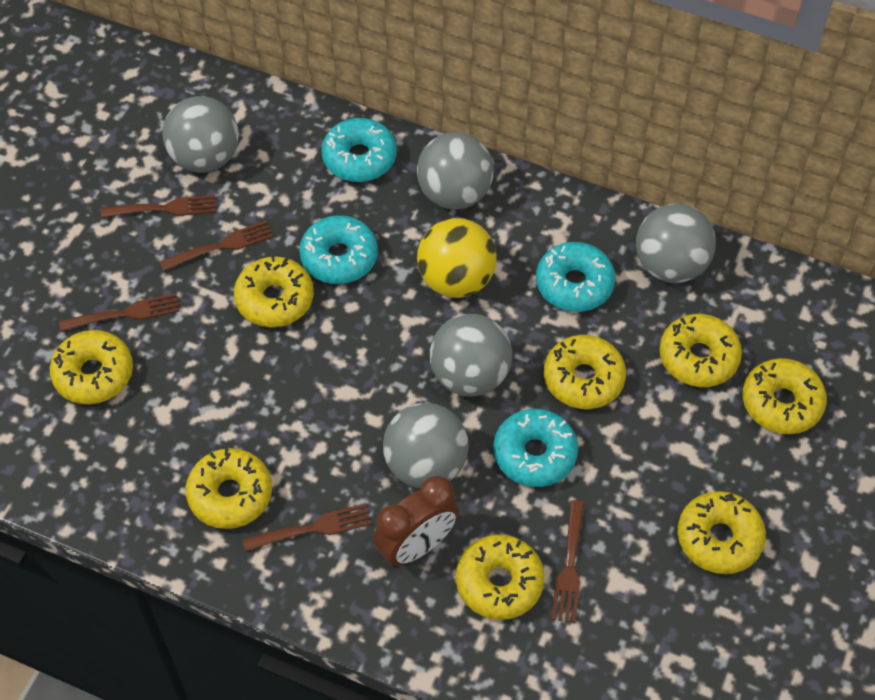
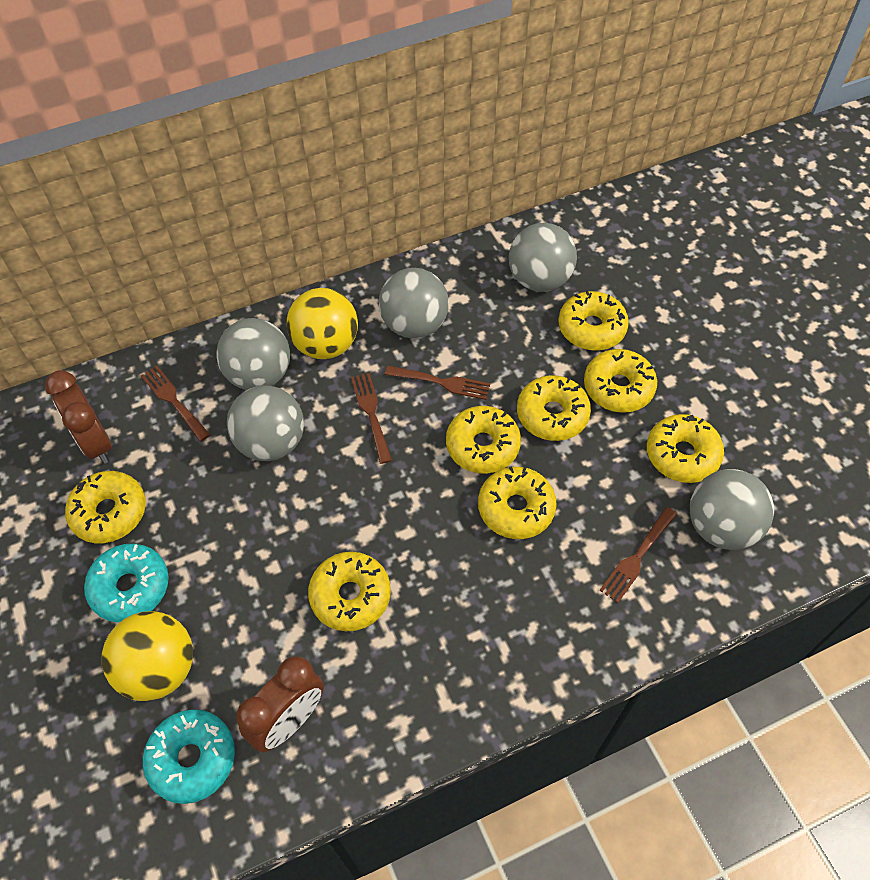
brown clock: [373,476,459,566] = 1 -> [45,371,112,464] [236,656,324,752] = 2
brown fork: [59,293,179,332] [101,195,216,218] [160,220,274,271] [242,503,371,552] [552,500,584,623] = 5 -> [140,366,210,441] [351,373,392,464] [385,366,490,400] [599,507,677,603] = 4
turquoise donut: [299,215,378,284] [321,118,397,182] [494,409,578,487] [536,242,615,312] = 4 -> [84,544,169,622] [143,709,235,804] = 2
yellow ball: [417,218,497,298] = 1 -> [102,611,193,701] [287,288,358,359] = 2

